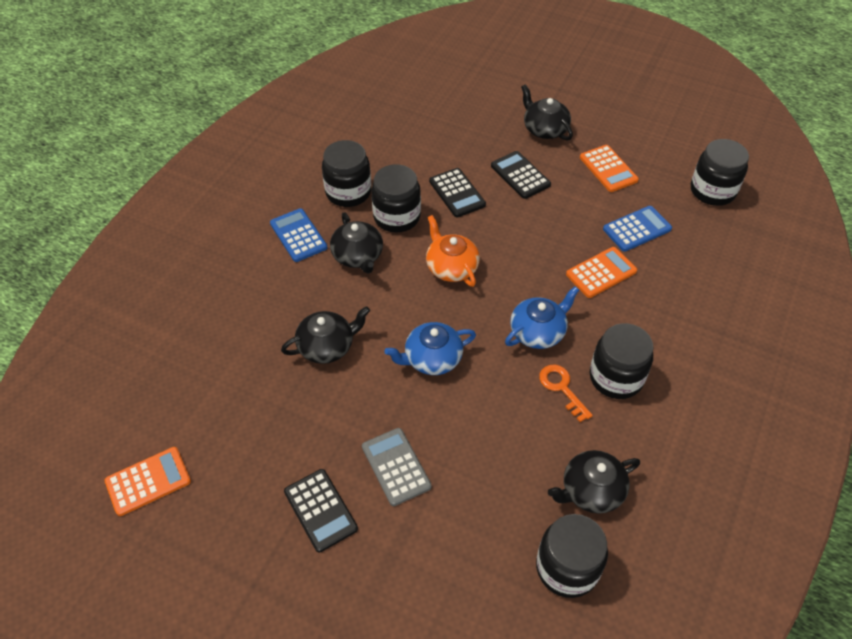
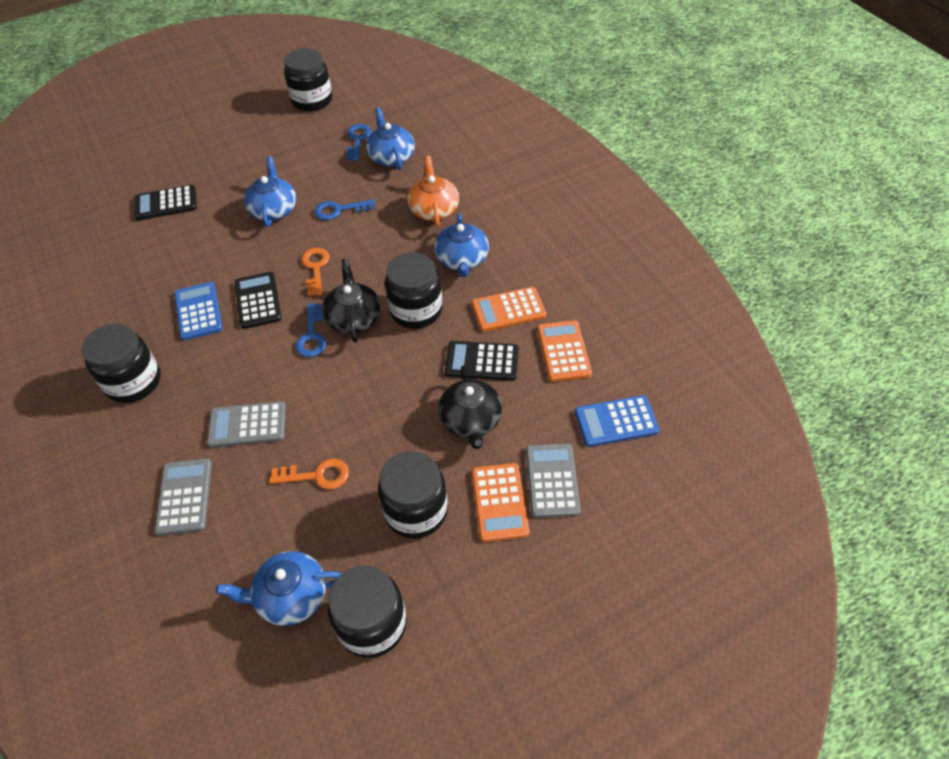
black teapot: [281,306,370,364] [330,212,383,273] [521,84,573,140] [548,450,640,514] = 4 -> [322,259,381,343] [438,365,502,449] = 2
blue key: none = 0 -> [296,303,326,357] [314,199,375,220] [347,124,371,161] = 3
blue teapot: [384,322,476,375] [505,286,579,349] = 2 -> [216,551,342,626] [244,156,296,227] [366,107,415,170] [434,213,489,277] = 4
grey calculator: [362,428,432,506] = 1 -> [155,458,212,536] [207,401,286,448] [526,443,581,518] = 3
orange key: [539,365,593,422] = 1 -> [269,459,349,489] [301,248,330,296] = 2

